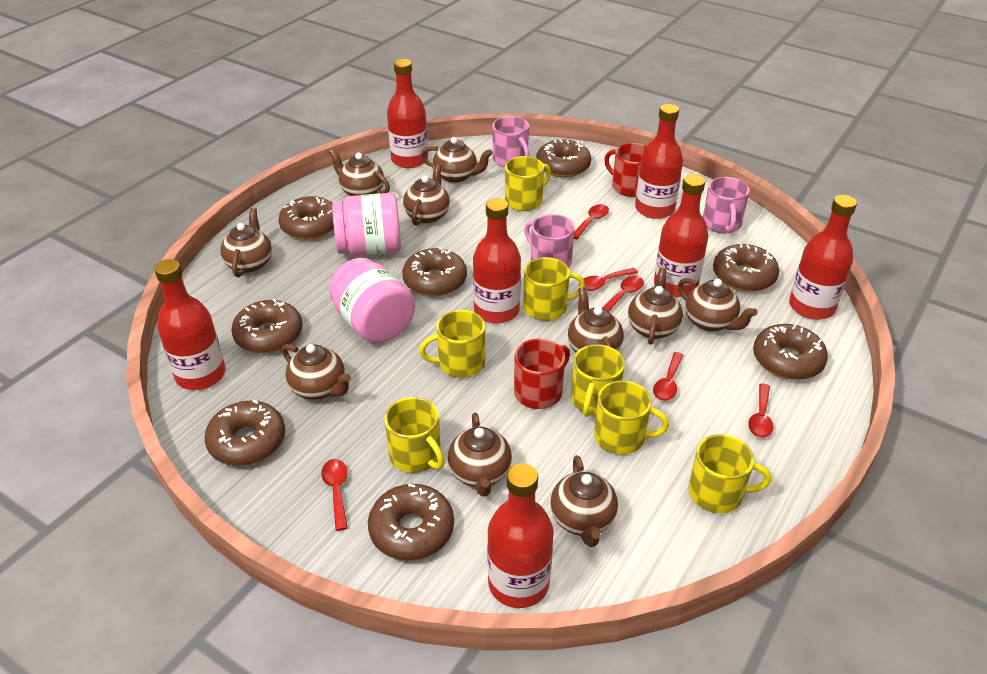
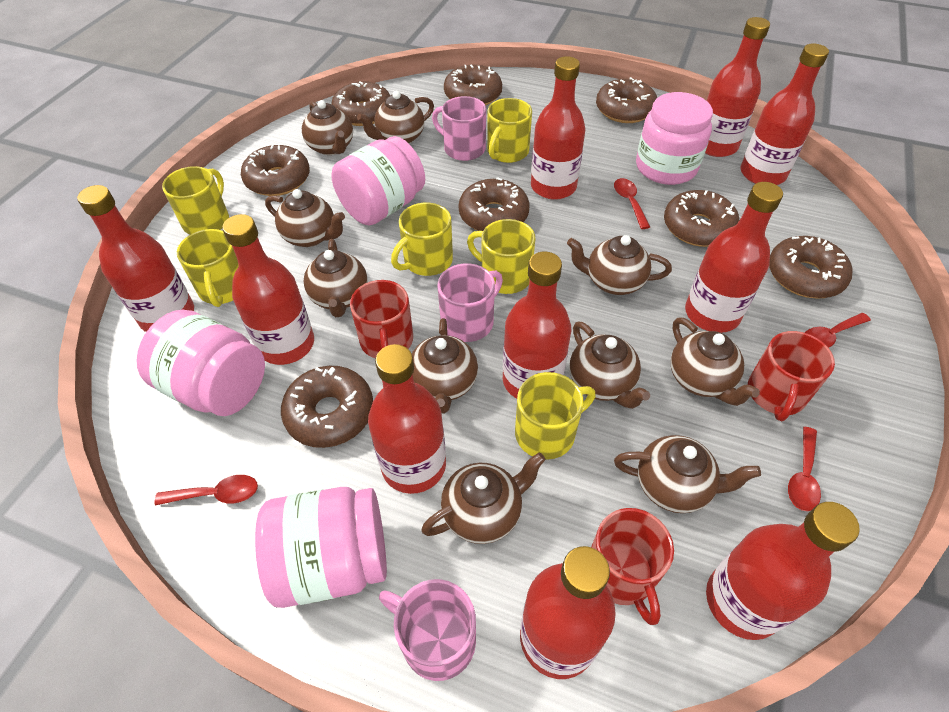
pink jar: [329,258,415,343] [332,193,401,256] = 2 -> [136,310,265,416] [255,487,387,608] [331,136,425,226] [636,92,713,185] = 4
red bottle: [154,259,225,390] [387,59,428,168] [473,198,521,324] [487,463,554,608] [635,104,683,219] [654,174,709,297] [789,195,857,320] = 7 -> [77,185,194,332] [222,214,314,365] [368,344,446,494] [503,251,571,399] [520,546,616,679] [531,56,585,200] [685,182,783,333] [705,17,770,157] [706,502,860,640] [741,44,829,185] = 10
red mug: [514,339,570,409] [604,143,647,197] = 2 -> [350,280,413,358] [591,508,674,625] [748,331,835,421] = 3
red spoon: [321,459,348,531] [574,204,609,239] [579,268,638,291] [602,276,644,312] [653,352,684,401] [748,383,773,438] = 6 -> [154,475,258,506] [614,178,650,229] [788,427,821,511] [805,313,871,348] = 4
yellow mug: [384,397,445,473] [419,310,485,378] [505,156,551,211] [523,257,585,321] [571,344,625,417] [594,380,669,455] [688,434,771,513] = 7 -> [162,166,229,235] [177,229,239,307] [391,203,453,276] [467,219,536,294] [488,98,532,163] [515,372,595,460] = 6

